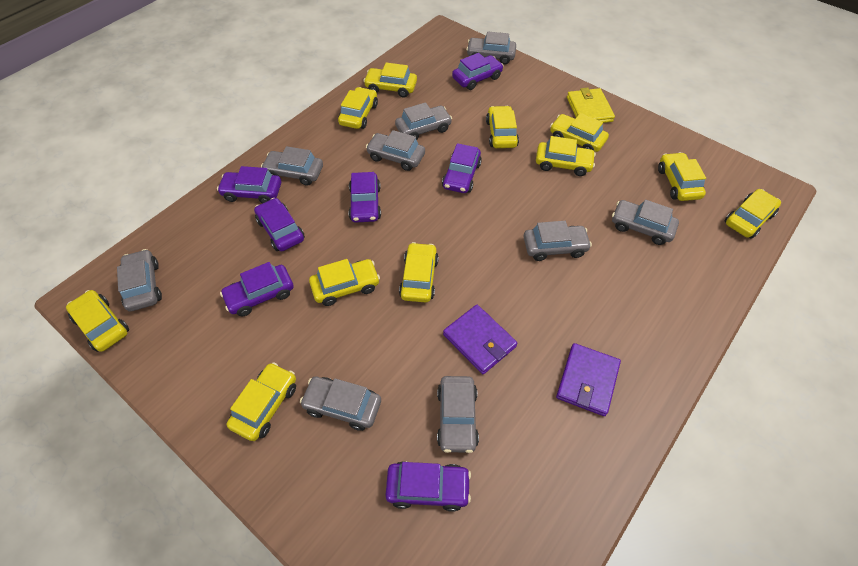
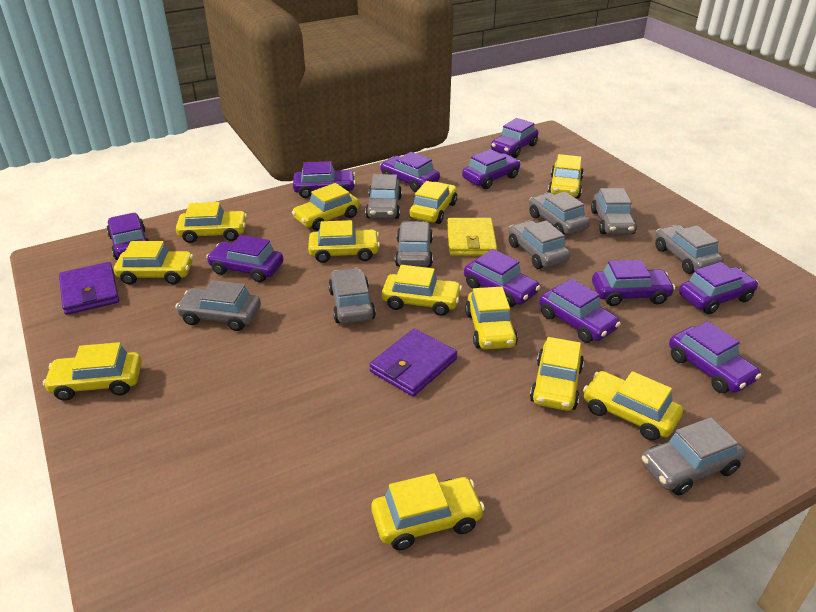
purple car: [217,166,281,203] [220,262,294,317] [254,198,305,251] [348,172,381,223] [386,461,471,512] [442,143,482,193] [452,53,503,90] = 7 -> [106,213,149,260] [206,235,283,282] [293,161,356,198] [380,152,440,192] [462,149,521,189] [464,249,540,307] [491,118,538,158] [539,279,621,343] [592,260,675,306] [669,321,761,393] [679,262,758,314] = 11
yellow car: [66,290,129,352] [227,362,296,441] [309,259,380,306] [338,87,378,129] [363,63,417,97] [399,242,439,303] [486,106,519,148] [536,136,596,176] [550,113,609,152] [658,152,706,201] [725,189,781,239] = 11 -> [43,342,142,401] [114,241,194,285] [176,202,247,243] [292,183,360,231] [308,220,380,263] [371,473,485,550] [382,265,462,316] [409,181,457,224] [465,287,518,350] [530,337,584,411] [548,154,584,198] [583,371,683,441] = 12

